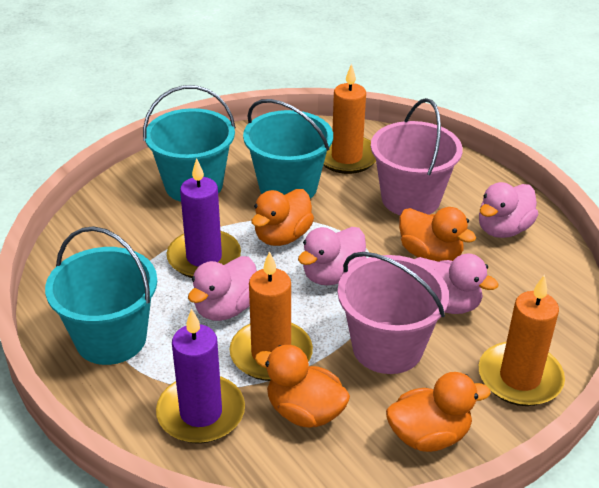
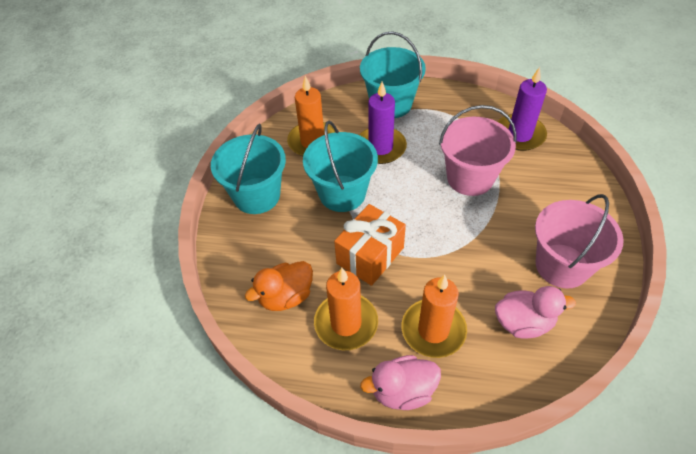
orange duck: [252,189,314,246] [255,345,350,428] [386,372,491,452] [399,207,476,262] = 4 -> [245,261,313,311] = 1
orange gift: none = 0 -> [334,204,406,286] = 1
pink duck: [188,256,257,321] [298,227,367,285] [415,254,499,314] [479,182,538,238] = 4 -> [360,355,441,410] [495,286,576,339] = 2

